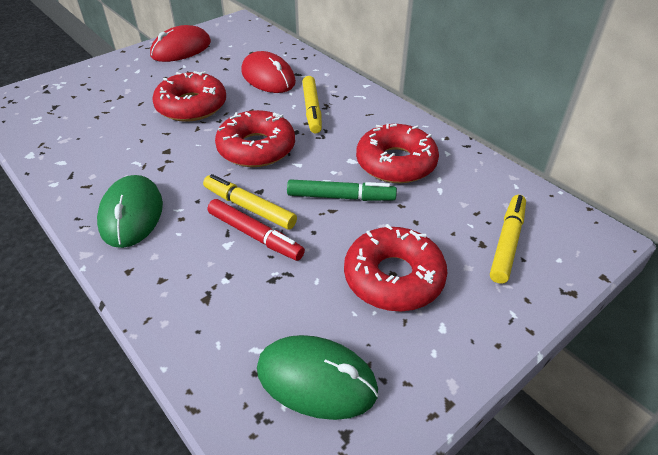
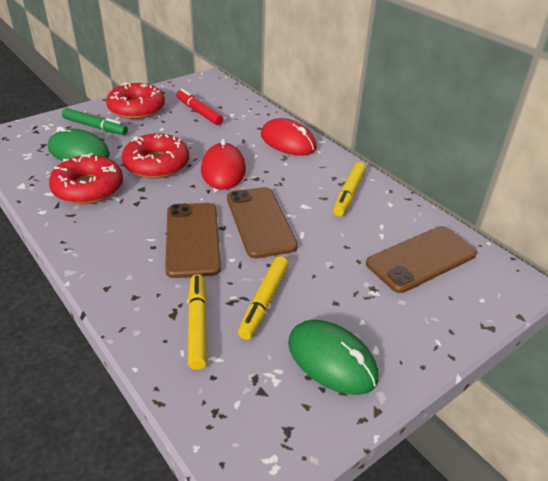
brown phone: none = 0 -> [165,203,221,278] [227,187,298,258] [366,226,477,293] = 3
red donut: [152,71,226,122] [215,110,295,167] [344,224,447,311] [356,124,439,183] = 4 -> [49,153,123,204] [106,82,165,119] [122,133,189,178] = 3

